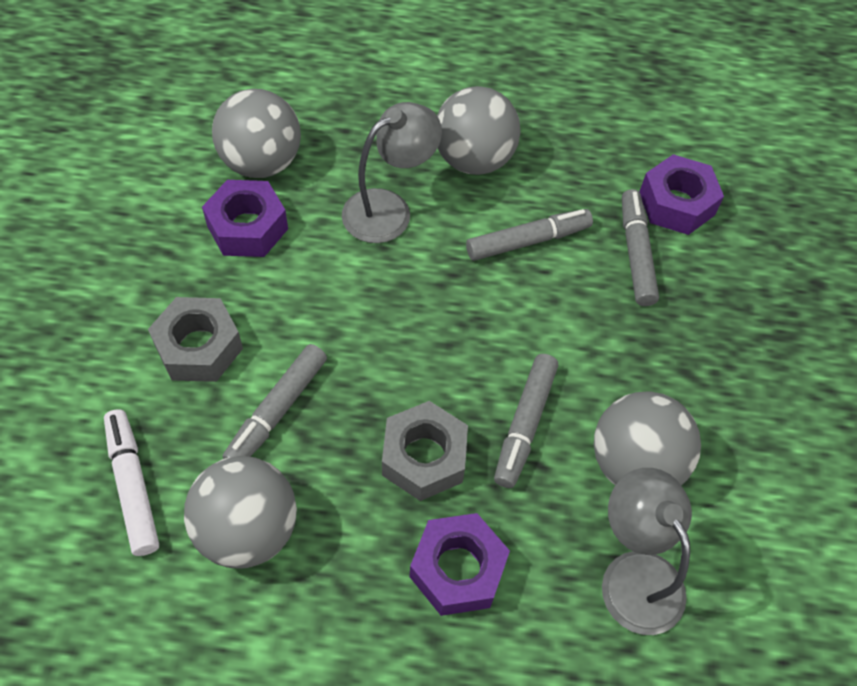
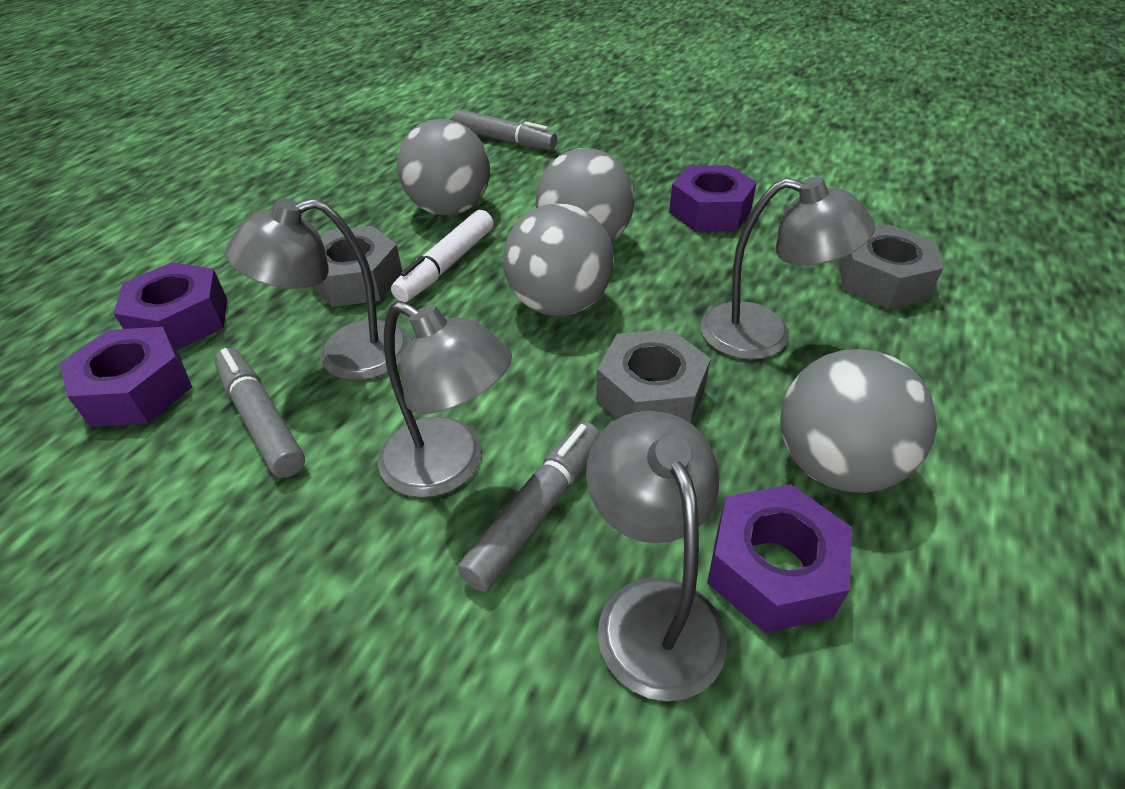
grey lamp: [342,102,442,243] [602,468,692,635] = 2 -> [225,198,410,380] [378,301,512,498] [586,411,727,701] [701,176,875,360] = 4
grey marker: [222,344,327,459] [466,209,593,261] [494,354,558,488] [622,189,659,306] = 4 -> [214,348,305,478] [453,109,557,150] [457,422,600,592] = 3
grey nut: [148,297,243,382] [382,401,468,501] = 2 -> [312,226,402,307] [596,329,711,423] [839,224,943,309] = 3
purple nut: [202,180,288,257] [409,513,510,616] [639,154,724,235] = 3 -> [60,327,192,427] [114,262,227,351] [669,165,757,232] [707,484,852,633] = 4

